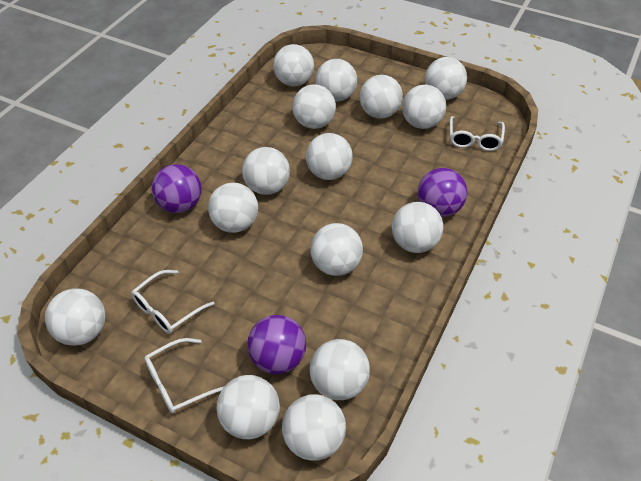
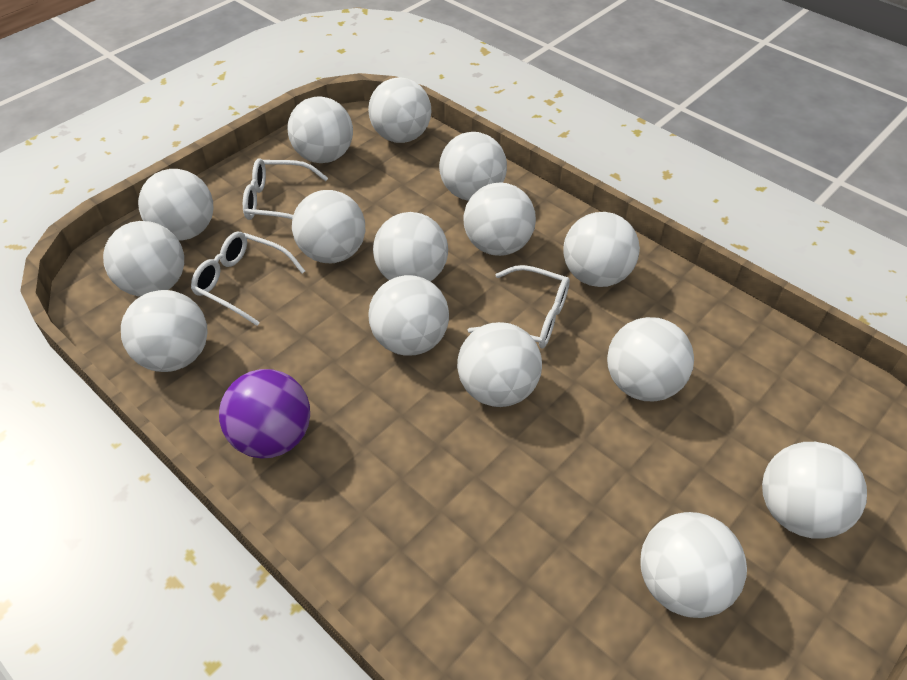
purple ball: [152,164,202,213] [247,315,306,374] [417,168,467,217] = 3 -> [219,369,310,459] = 1

